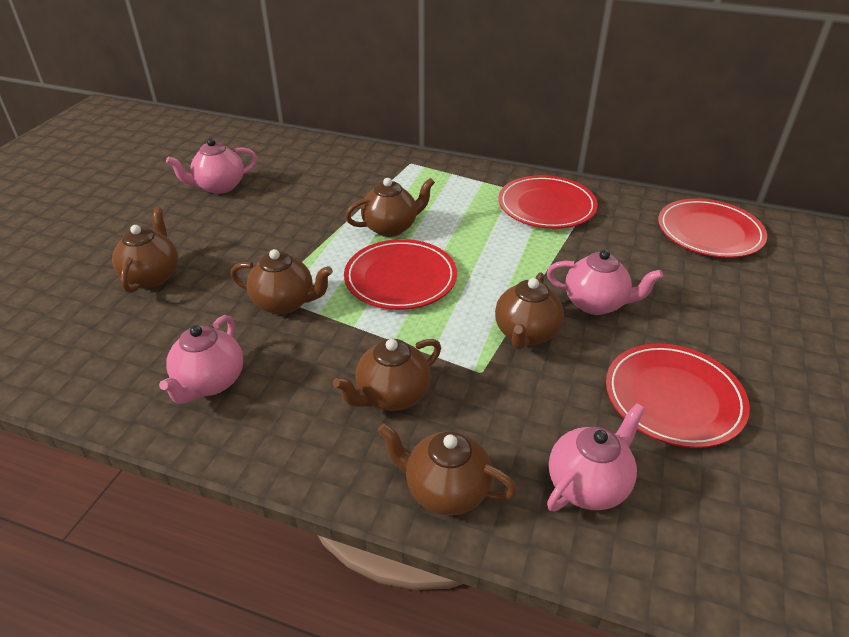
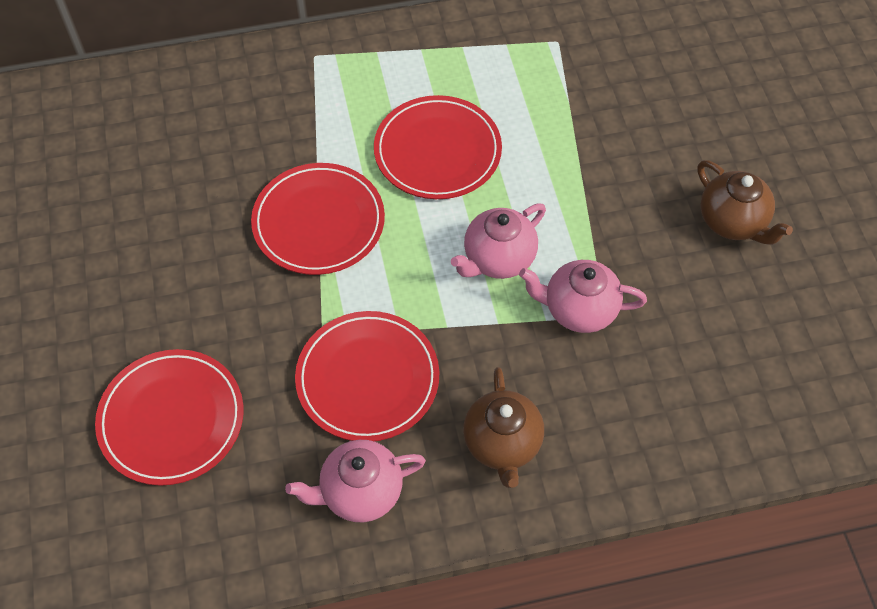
brown teapot: [112,207,178,293] [230,249,333,315] [333,339,441,411] [345,178,435,237] [378,423,517,516] [495,272,564,350] = 6 -> [463,367,544,488] [698,160,793,245] = 2
pink teapot: [159,315,243,404] [166,138,257,194] [547,250,663,315] [547,403,645,511] = 4 -> [285,440,426,522] [451,203,546,279] [519,260,647,333] = 3

